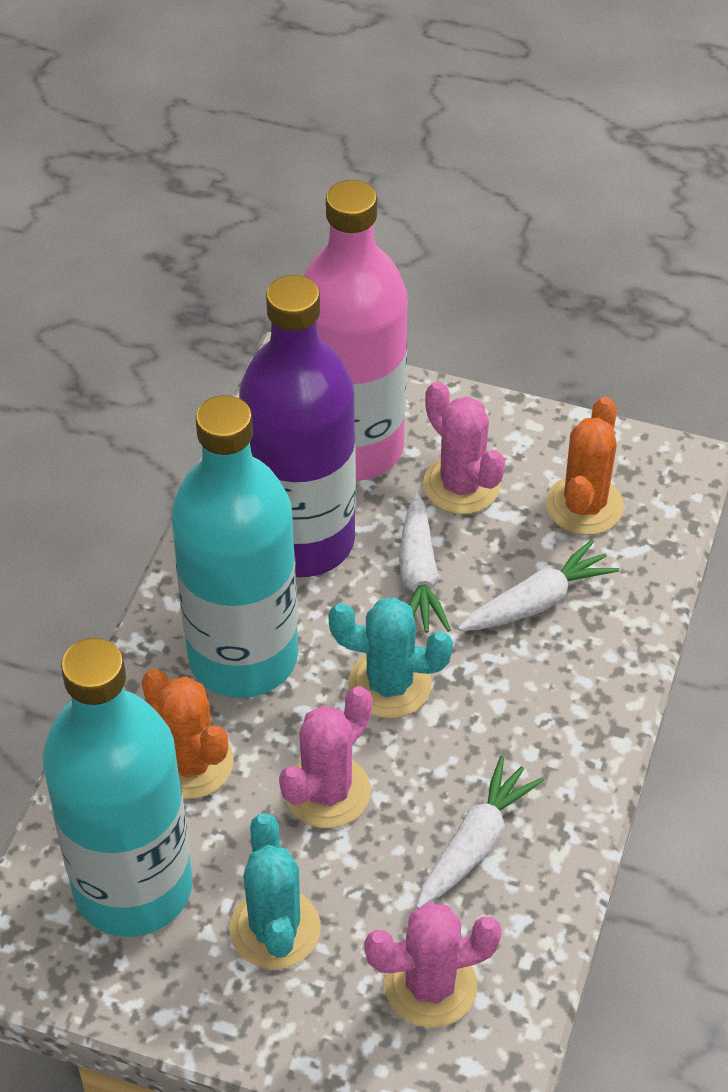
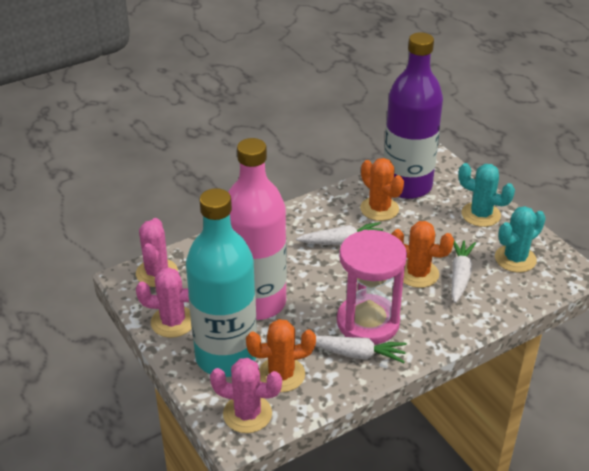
orange cactus: [142,669,233,799] [546,397,624,535] = 2 -> [246,319,316,392] [360,158,404,221] [392,221,454,288] = 3
pink hourglass: none = 0 -> [337,230,407,345] = 1
turquoise bottle: [42,638,193,937] [171,395,298,698] = 2 -> [186,188,257,377] = 1

